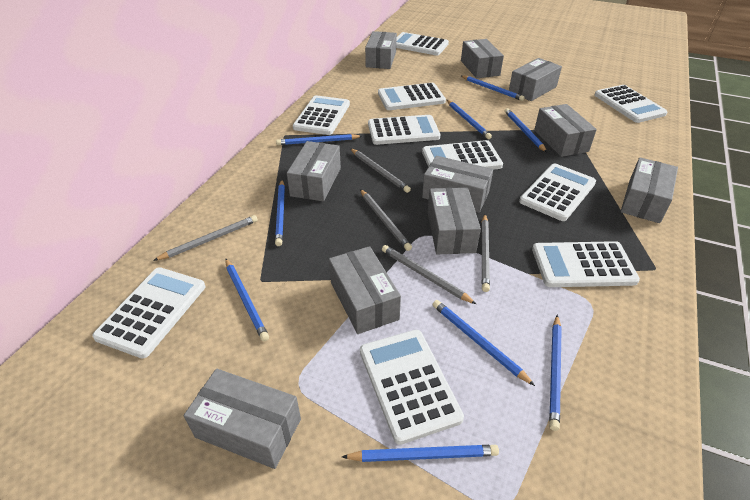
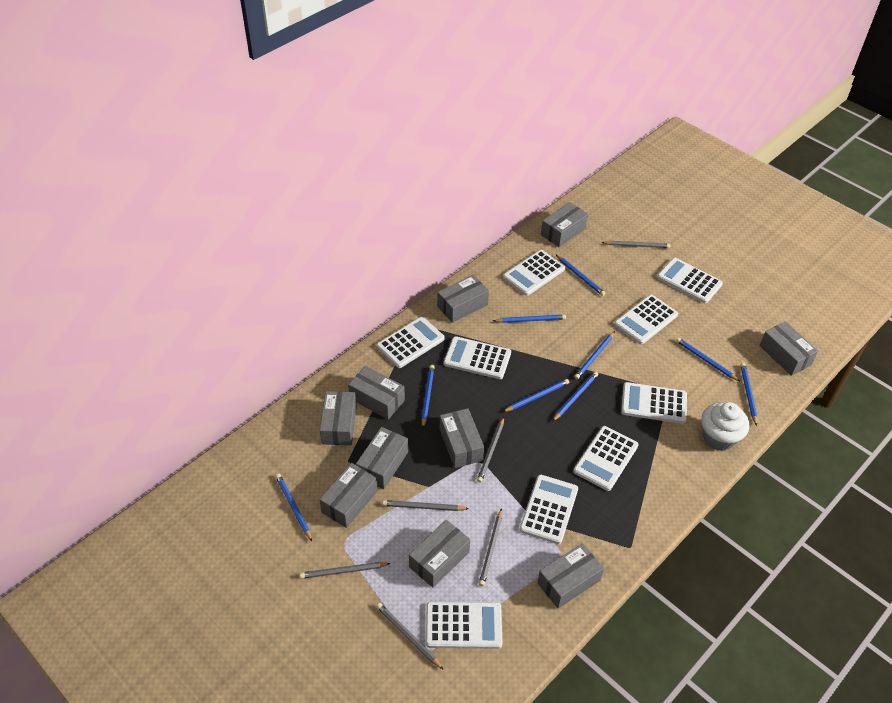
grey pencil: [153,215,258,261] [350,148,411,193] [360,189,412,251] [382,245,476,304] [482,214,490,292] = 5 -> [300,562,391,579] [376,603,444,670] [382,500,469,511] [477,417,504,483] [479,508,502,586] [601,241,670,248] = 6
white calculator: [92,267,205,359] [293,95,350,135] [360,330,464,445] [368,115,440,145] [378,83,446,110] [396,32,449,55] [422,140,503,170] [519,163,596,221] [532,241,640,287] [595,85,667,123] = 10 -> [377,317,445,368] [426,601,502,649] [444,336,511,379] [503,250,565,296] [520,475,578,544] [573,426,639,491] [614,295,678,344] [621,382,687,424] [657,258,723,303] = 9
white cupcake: none = 0 -> [701,402,749,451] = 1

